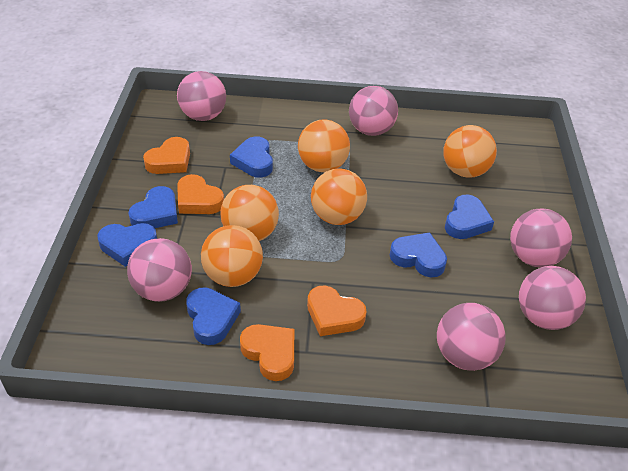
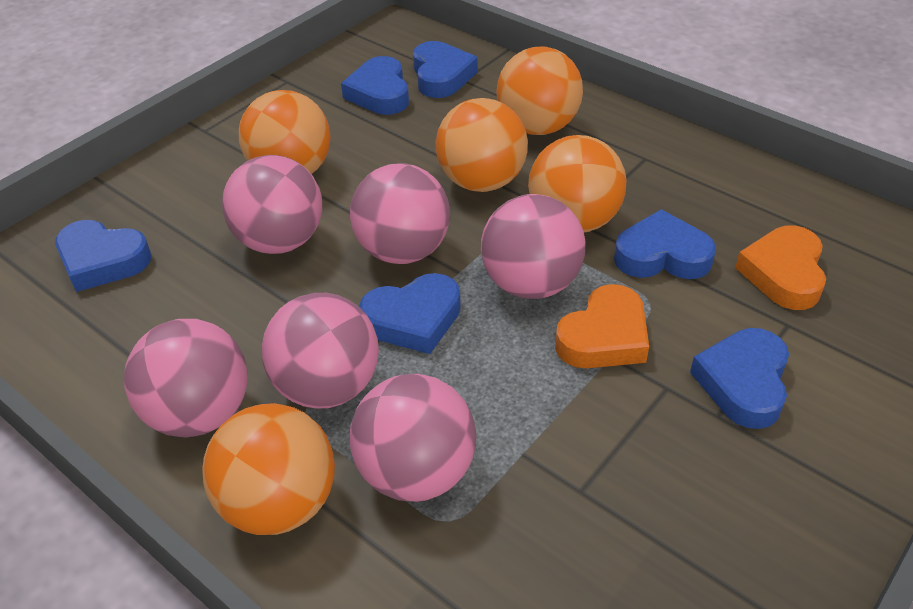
orange heart: [143,137,190,174] [177,174,224,214] [240,324,294,381] [307,286,367,336] = 4 -> [555,284,649,368] [735,225,826,310] = 2

